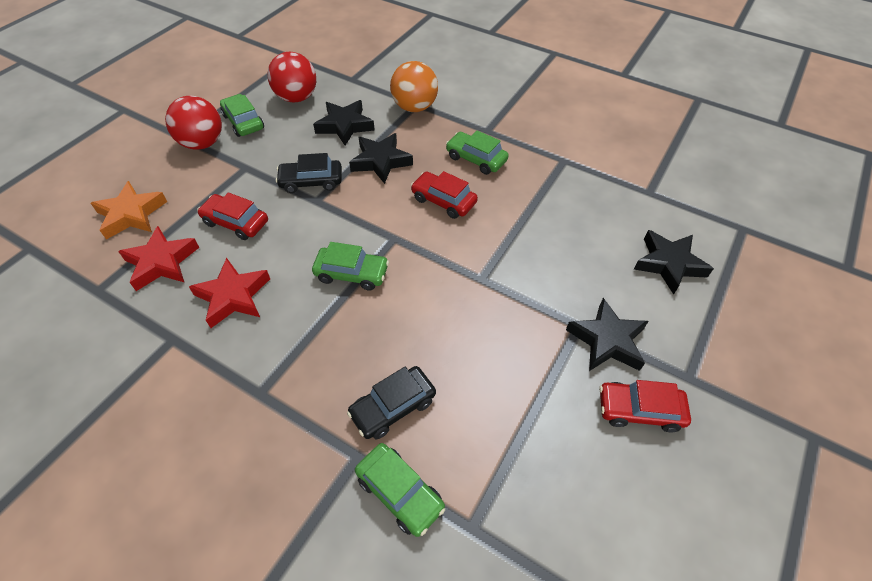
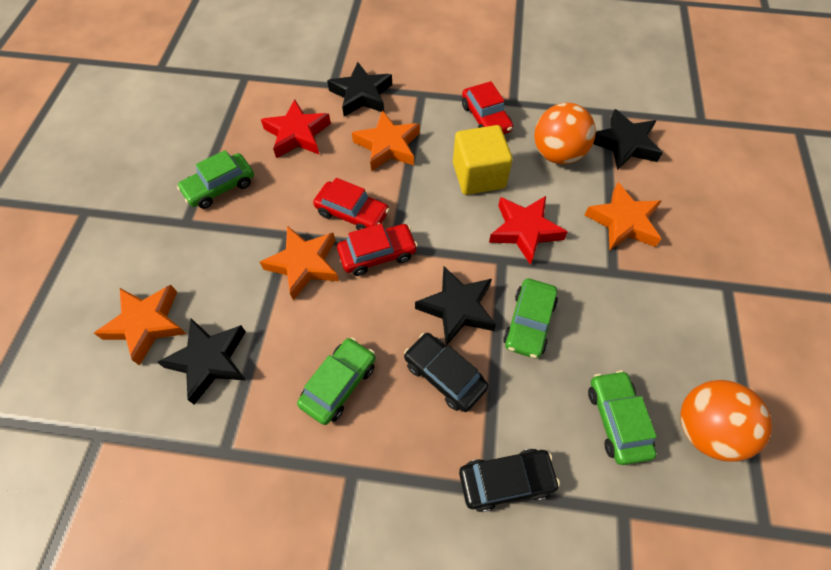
orange ball: [390,61,438,112] = 1 -> [534,103,596,164] [680,380,772,462] = 2
orange star: [91,181,167,240] = 1 -> [94,285,186,366] [260,226,339,300] [352,110,420,171] [585,183,661,251] = 4
red ball: [165,96,222,150] [267,52,316,103] = 2 -> none = 0
yellow cube: none = 0 -> [453,125,513,195] = 1

